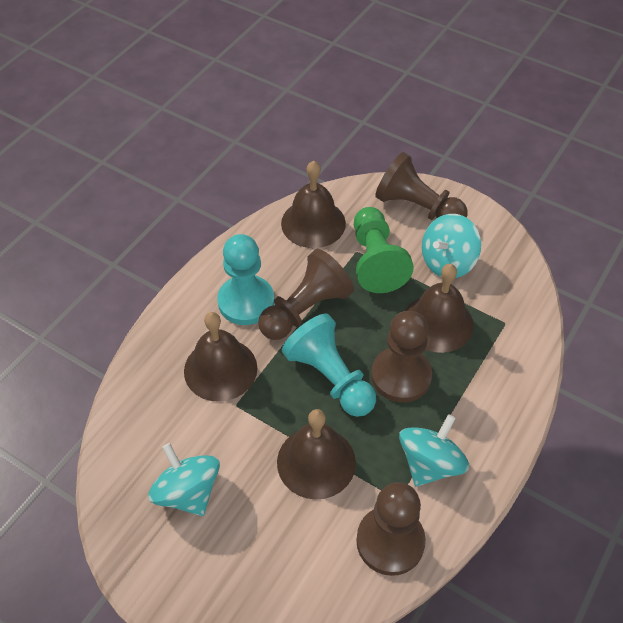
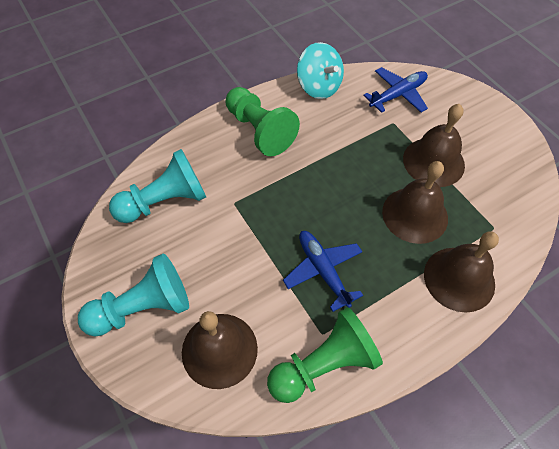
blue plane: none = 0 -> [283,231,363,312] [363,67,428,113] = 2
brown pawn: [258,249,354,340] [356,482,426,576] [371,311,432,403] [375,152,467,220] = 4 -> none = 0
green pawn: [354,207,414,293] = 1 -> [226,87,300,156] [267,307,383,403] = 2
turquoise spinning top: [148,443,220,516] [399,414,469,486] [422,214,481,278] = 3 -> [297,42,344,99] = 1

